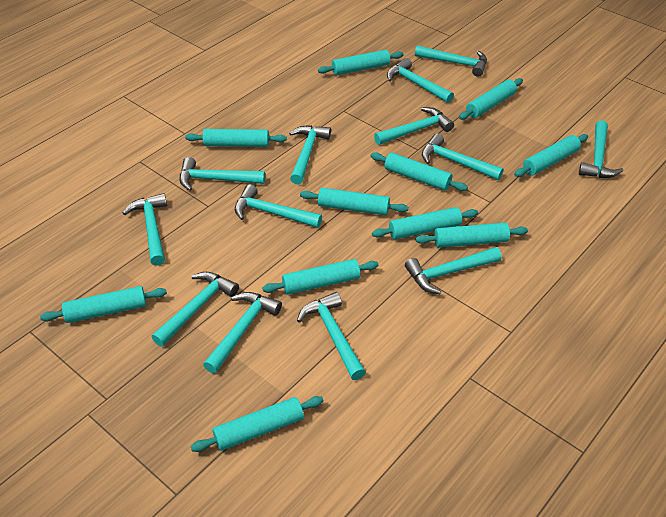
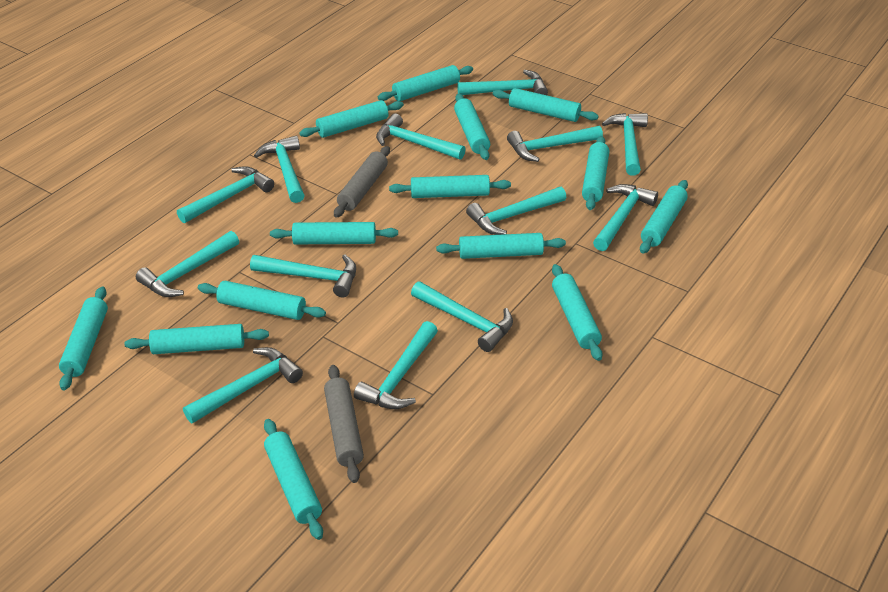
grey rolling pin: none = 0 -> [324,365,364,483] [334,146,390,218] = 2
turquoise rolling pin: [40,286,167,323] [185,129,287,147] [191,396,324,452] [262,259,379,295] [300,188,408,215] [318,50,403,75] [371,152,468,191] [372,207,478,239] [416,223,528,248] [459,78,523,120] [514,134,588,177] = 11 -> [59,286,108,390] [124,324,269,354] [198,281,326,320] [264,419,323,540] [270,222,398,244] [299,100,404,138] [378,65,473,101] [389,175,511,198] [436,233,566,259] [454,94,490,160] [493,88,599,122] [552,264,603,361] [582,136,609,210] [640,180,688,254] = 14

